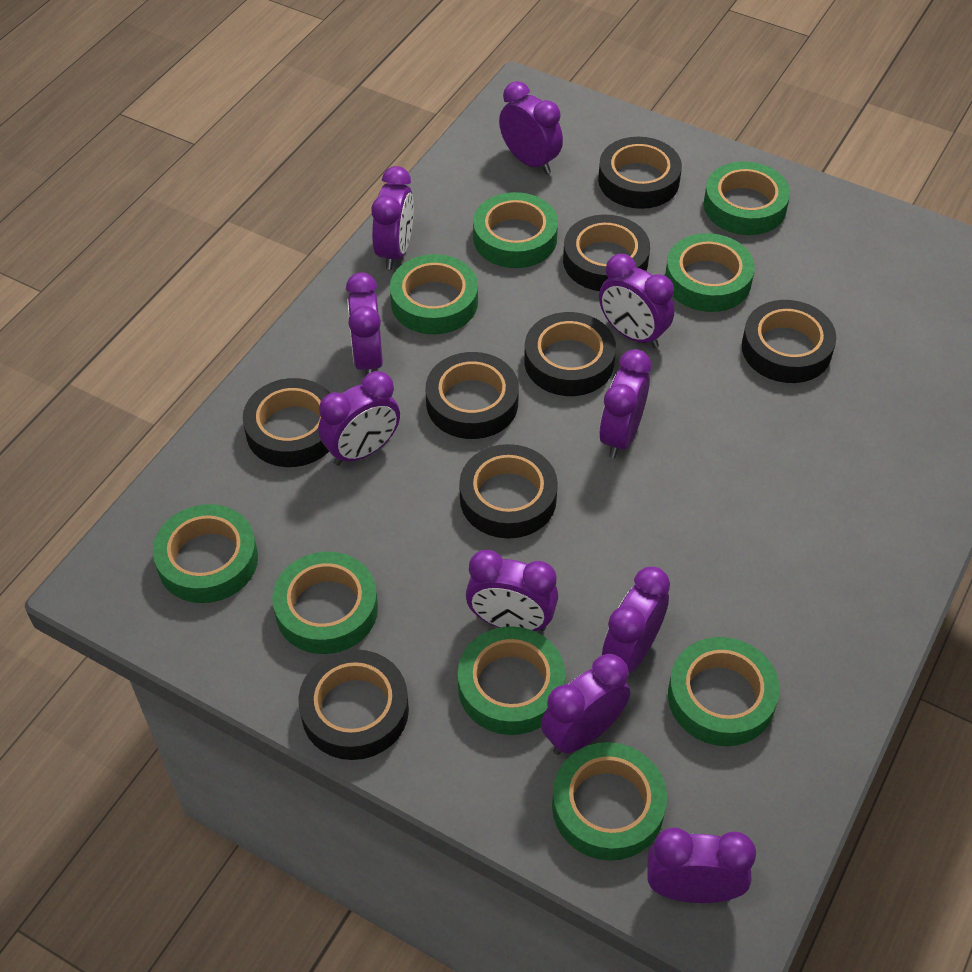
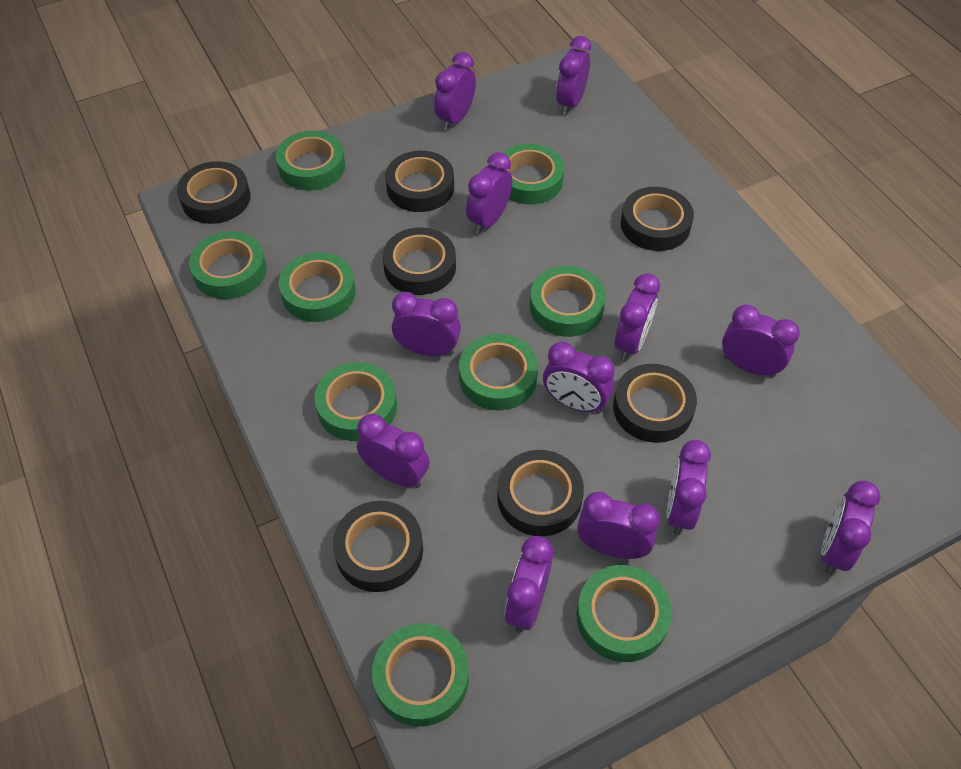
black tape: [243,378,330,467] [299,649,409,760] [426,352,519,439] [459,444,558,538] [524,312,616,396] [563,214,650,291] [598,137,682,209] [742,300,836,383] = 8 -> [177,161,251,224] [333,501,423,592] [383,227,456,295] [385,151,454,212] [497,450,584,536] [613,364,697,443] [621,187,694,251] = 7
purple clock: [318,371,400,466] [346,272,383,375] [372,166,414,270] [466,550,558,631] [499,81,563,174] [541,654,630,755] [599,254,674,348] [599,349,651,458] [602,567,670,673] [647,828,756,903] = 10 -> [357,413,430,488] [392,292,461,356] [434,52,476,131] [466,152,512,234] [505,536,553,633] [543,341,615,413] [556,36,591,115] [577,492,660,559] [615,273,660,361] [667,440,711,535] [722,304,800,377] [821,481,881,574] = 12

